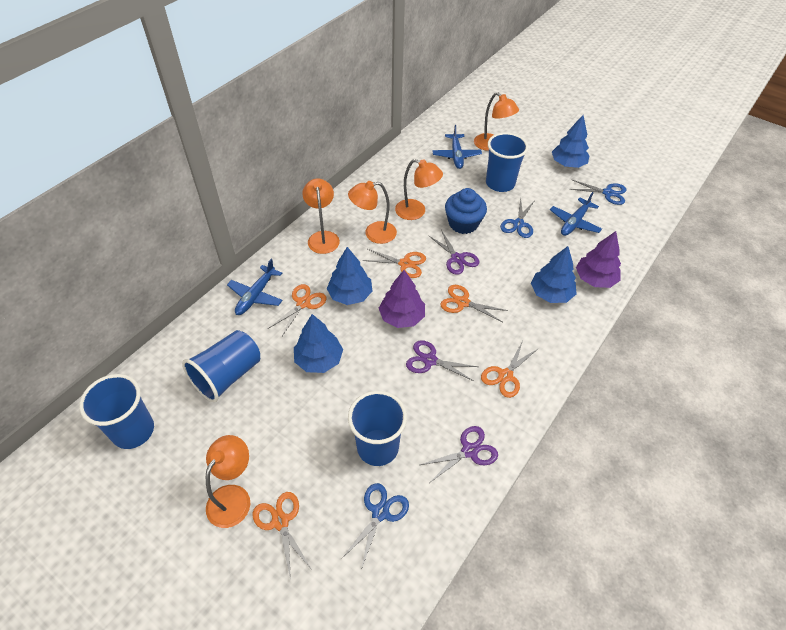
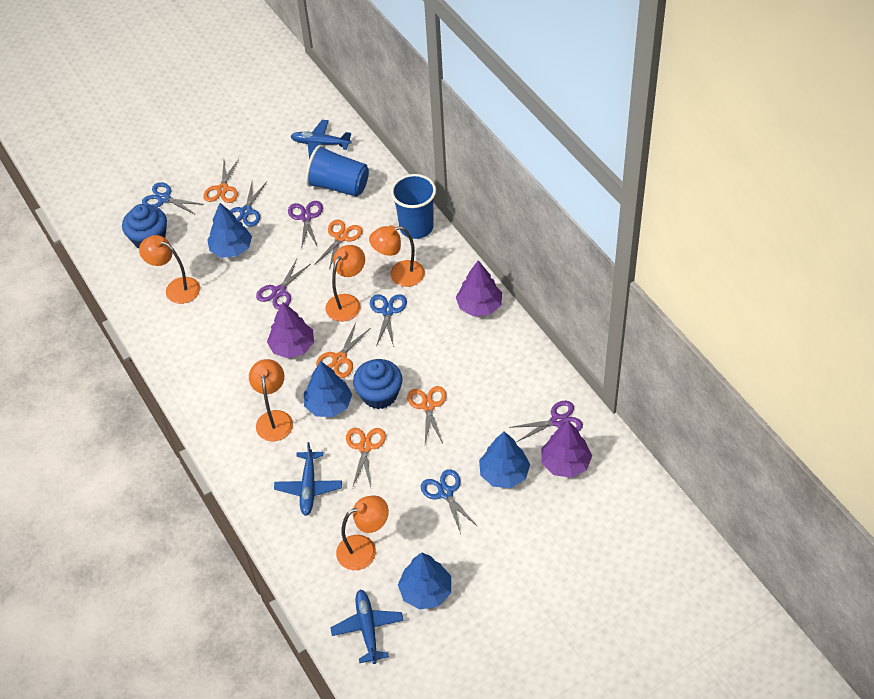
blue cup: [79,374,154,449] [182,330,260,402] [348,391,407,466] [486,133,528,192] = 4 -> [305,145,369,197] [391,174,436,239] = 2
blue cupcake: [445,188,487,234] = 1 -> [122,204,167,248] [353,359,402,409] = 2
blue scissors: [342,483,409,570] [500,198,535,238] [570,180,626,205] = 3 -> [142,182,204,215] [229,182,267,227] [370,294,407,347] [421,469,478,534] = 4
purple tree: [379,270,425,328] [576,231,621,288] = 2 -> [267,302,314,358] [456,260,502,316] [541,420,592,478] = 3

